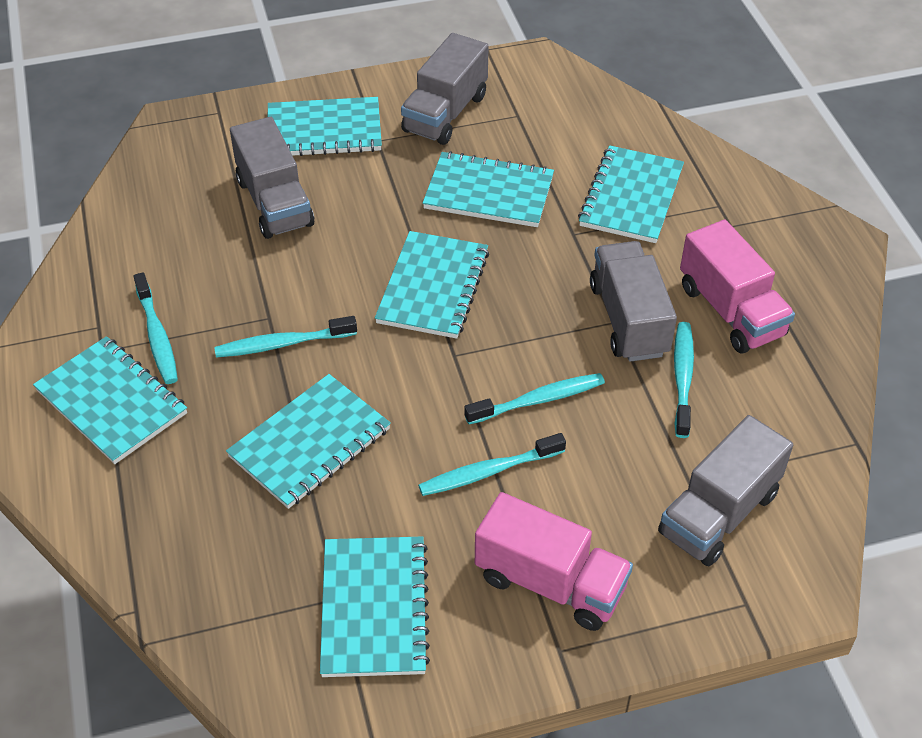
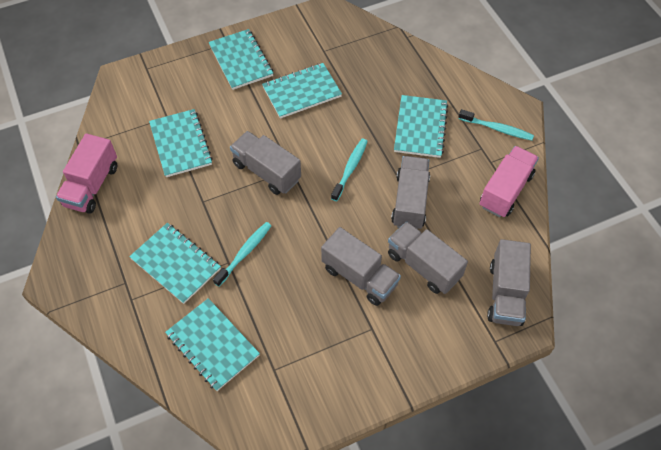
grey truck: [230,117,314,239] [401,33,488,145] [590,241,677,362] [658,415,793,566] = 4 -> [230,131,301,195] [321,227,401,306] [388,221,468,294] [391,156,430,229] [487,239,531,326] = 5
turquoise notebook: [33,336,187,464] [226,374,391,509] [268,97,382,156] [320,536,430,677] [375,231,489,339] [423,151,554,227] [578,145,684,243] = 7 -> [129,223,221,304] [149,109,213,177] [165,298,260,391] [209,29,273,90] [262,63,342,119] [394,95,448,158] = 6
turquoise toothbrush: [133,272,178,384] [214,316,357,358] [418,433,566,496] [464,373,605,424] [674,322,694,438] = 5 -> [213,222,271,287] [331,138,368,201] [459,109,534,141] = 3

